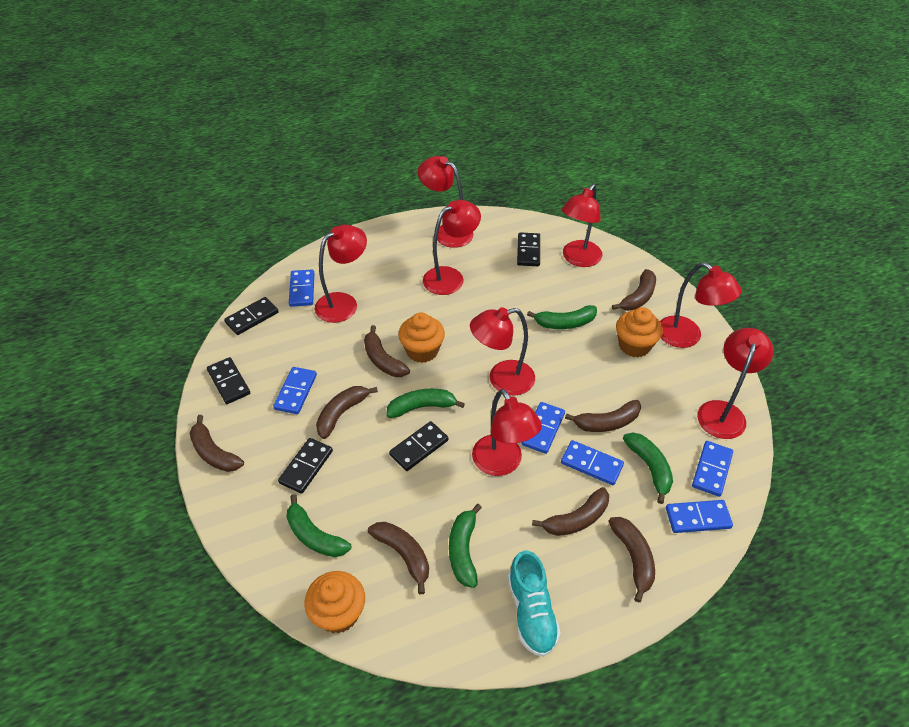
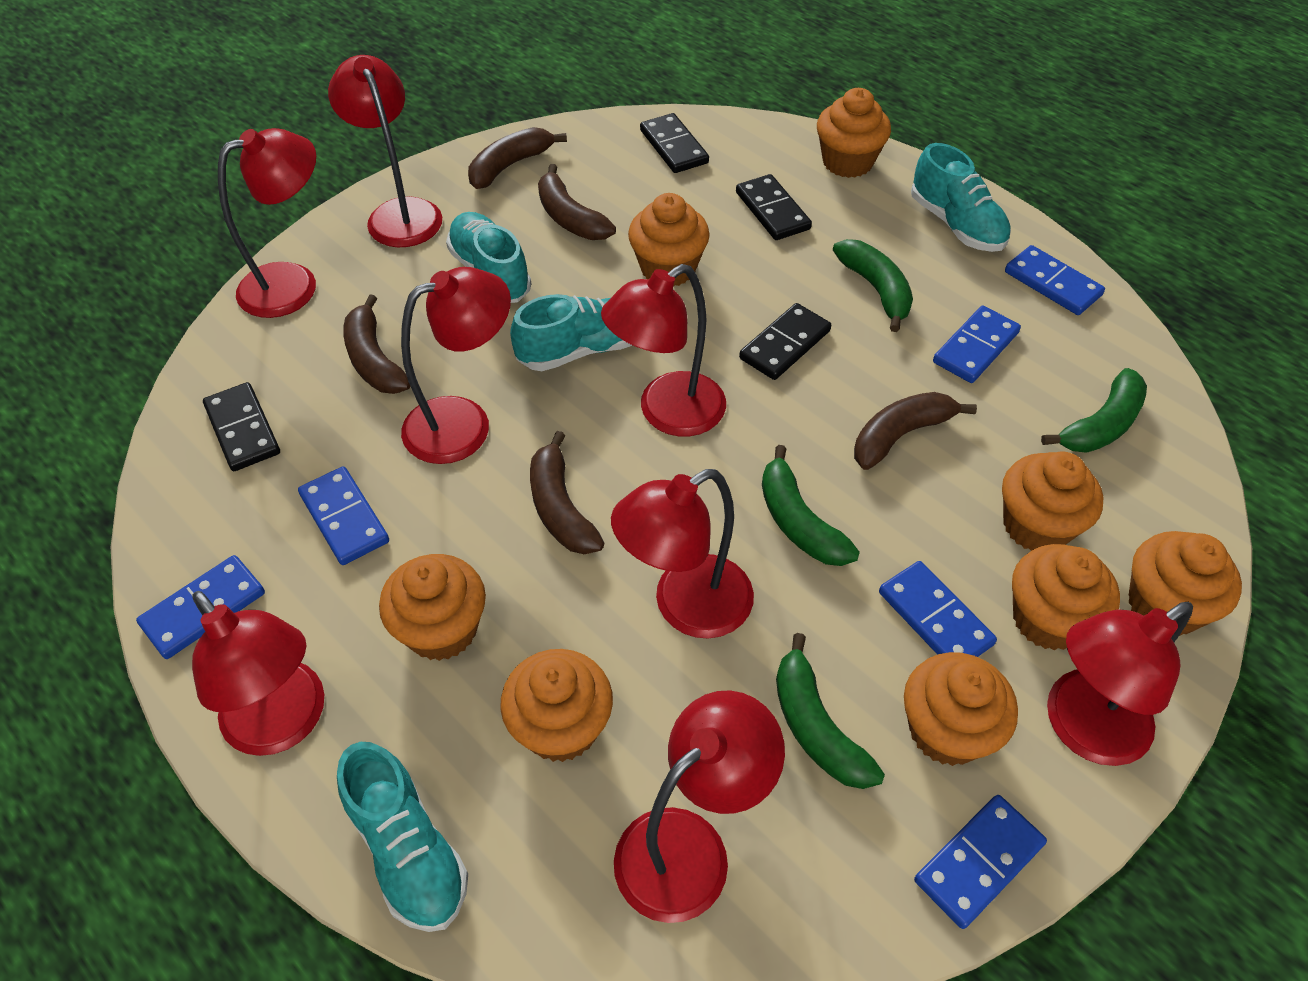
black domino: [207,357,250,404] [224,297,279,335] [278,438,333,494] [389,421,448,471] [517,232,540,266] = 5 -> [203,382,280,471] [640,113,709,173] [736,174,812,240] [739,303,831,380] = 4
brown banana: [190,415,244,472] [316,386,378,439] [364,325,410,377] [368,522,429,594] [532,487,609,536] [565,400,641,432] [608,517,655,603] [612,269,656,311] = 8 -> [343,294,411,394] [468,127,567,189] [530,431,604,554] [538,164,616,240] [854,392,977,470] = 5
green banana: [287,494,351,557] [386,389,465,418] [449,504,482,588] [527,305,597,329] [623,433,673,504] = 5 -> [762,445,860,566] [776,633,885,789] [833,239,913,332] [1041,368,1147,453] = 4
orange cupcake: [304,571,365,634] [398,313,445,363] [616,307,663,358] = 3 -> [379,554,486,661] [500,649,613,762] [628,193,710,286] [817,88,891,178] [904,652,1018,766] [1002,451,1104,551] [1012,544,1120,650] [1129,531,1242,636] = 8
turquoise shoe: [508,550,561,657] = 1 -> [337,742,468,932] [446,212,531,303] [510,294,632,371] [911,143,1011,252] = 4

